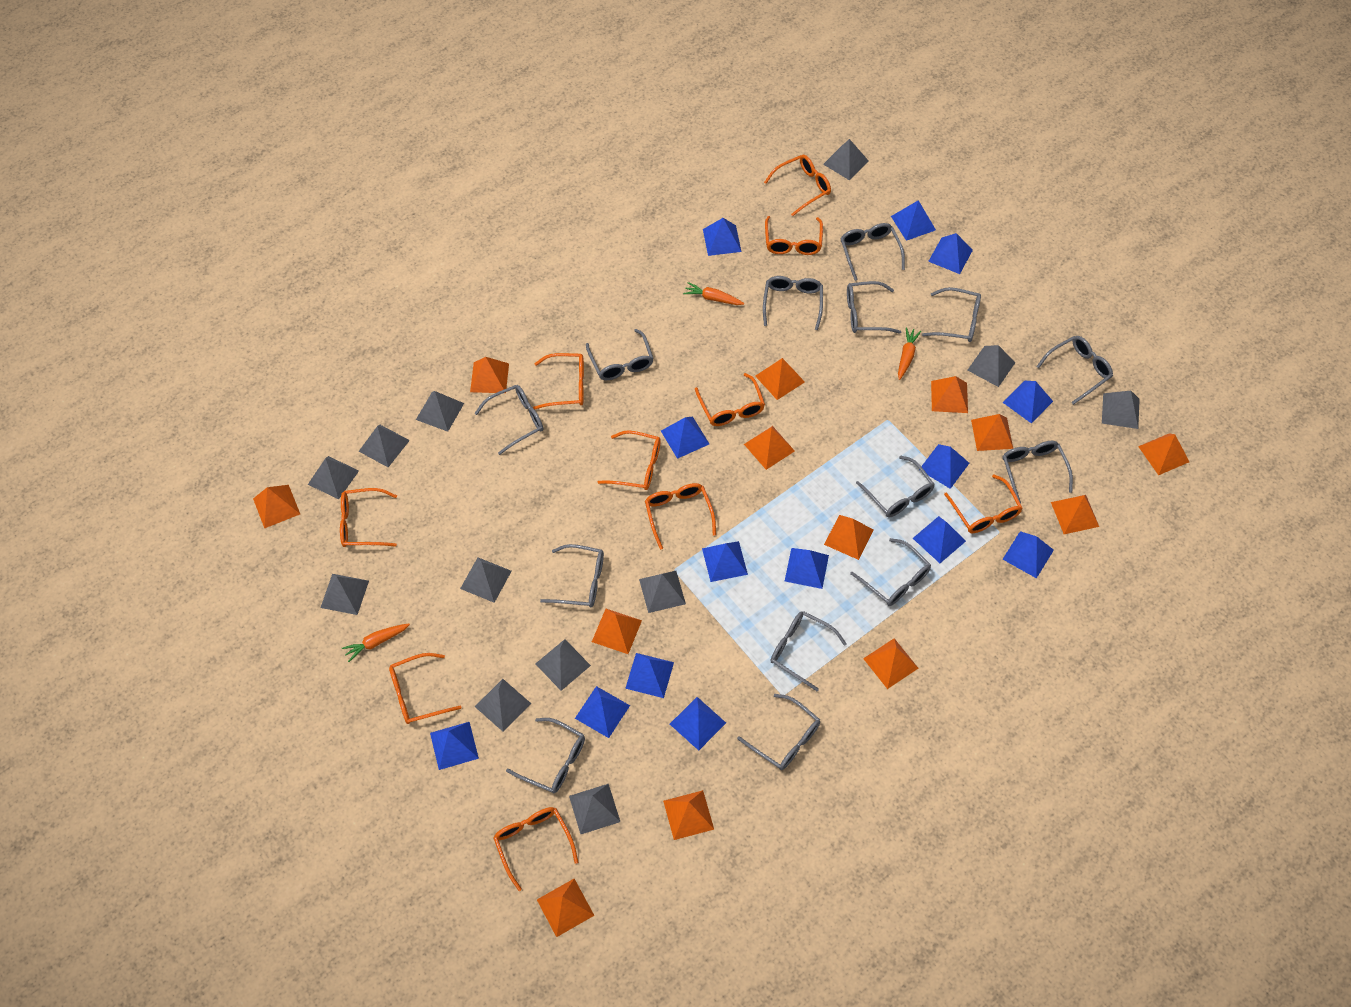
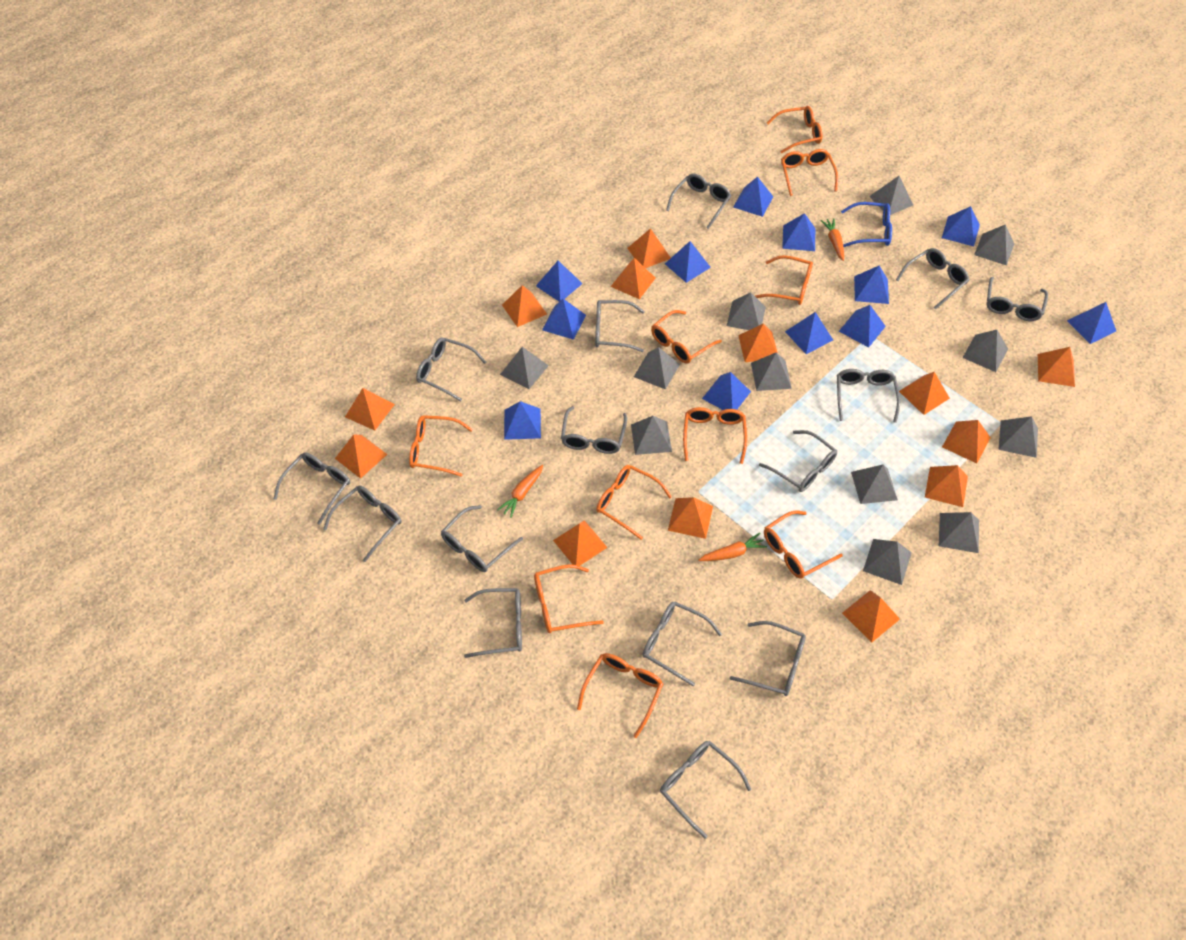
blue glasses: none = 0 -> [841,202,892,247] = 1
blue pyramid: [430,722,479,770] [575,686,630,738] [625,653,674,698] [661,417,709,459] [670,697,726,751] [702,541,748,582] [703,218,742,256] [785,548,829,589] [891,200,936,241] [913,516,966,563] [921,444,969,489] [928,233,973,274] [1002,381,1053,424] [1003,531,1054,578] = 14 -> [504,401,541,440] [536,261,583,302] [542,299,586,340] [665,241,711,283] [702,372,751,410] [733,176,773,217] [782,213,815,251] [785,312,833,354] [839,305,886,347] [854,266,889,304] [942,206,980,246] [1067,302,1116,344] = 12
grey glasses: [474,385,543,455] [506,718,585,793] [540,544,604,607] [586,329,654,380] [737,694,820,770] [763,276,823,330] [770,611,847,691] [840,223,905,281] [847,281,901,334] [850,538,931,606] [856,455,935,517] [922,287,981,342] [1003,441,1073,504] [1036,336,1113,405] = 14 -> [274,452,350,525] [323,486,402,562] [416,337,486,402] [441,505,523,572] [464,588,522,658] [561,406,627,454] [595,300,645,352] [642,601,722,686] [660,741,751,838] [666,174,731,229] [730,621,806,696] [759,430,837,492] [837,369,900,423] [896,248,969,310] [986,277,1048,321] = 15

